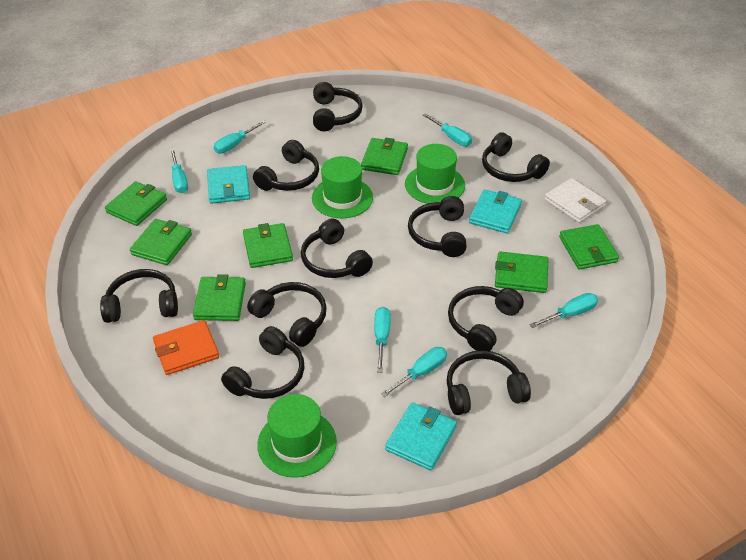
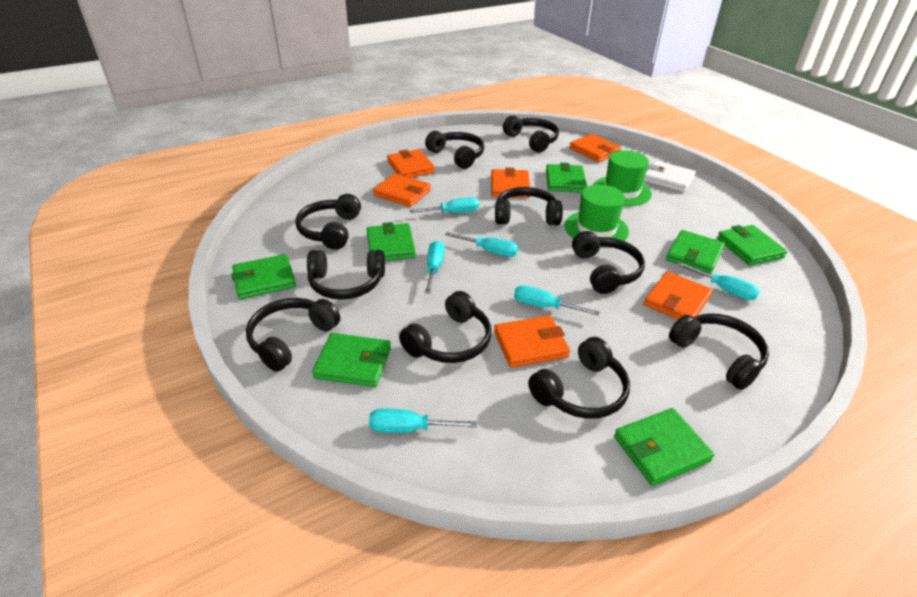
green hat: [257,394,337,478] [312,156,373,218] [405,144,465,204] = 3 -> [565,185,629,247] [593,150,652,206] = 2
orange wallet: [153,320,219,375] = 1 -> [373,173,431,207] [387,149,435,178] [491,167,530,198] [494,315,570,368] [569,134,622,162] [644,271,713,320] = 6
turquoise wallet: [207,165,250,204] [385,402,457,471] [469,189,522,234] = 3 -> none = 0

